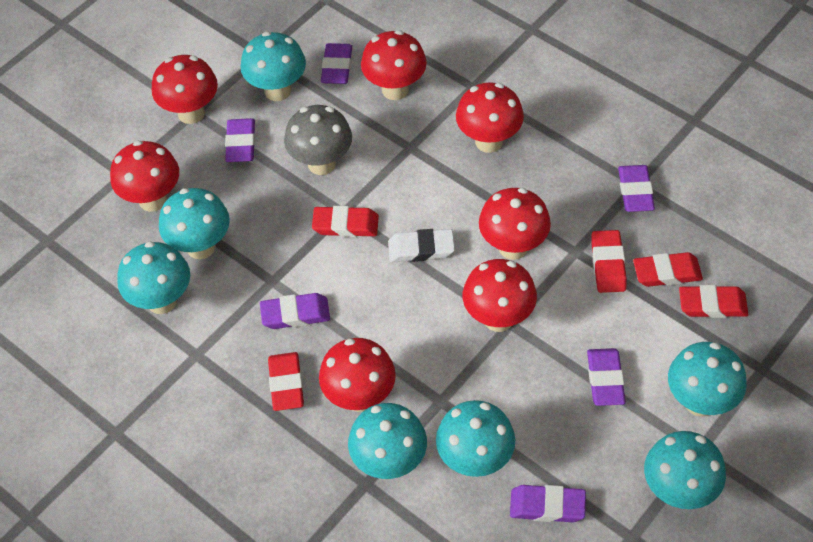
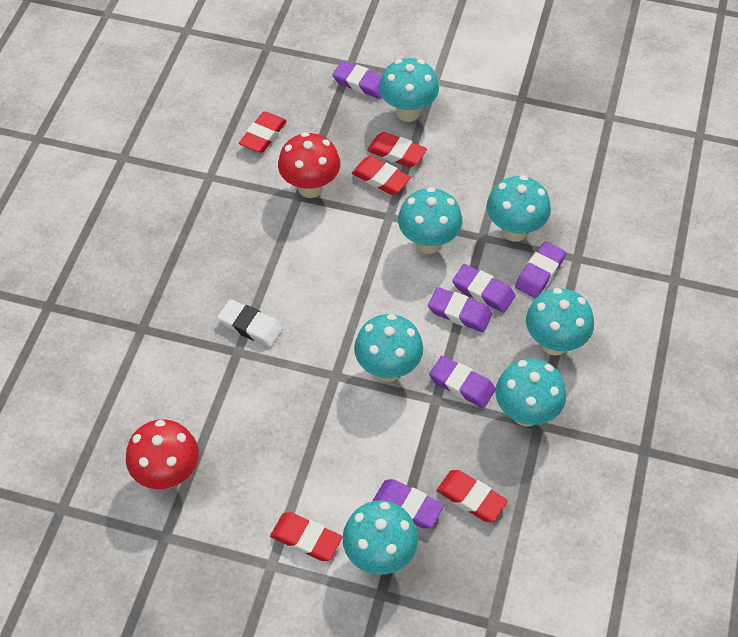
grey mushroom: [284,105,352,175] = 1 -> none = 0
red mushroom: [110,141,179,212] [152,55,218,124] [319,338,396,412] [361,30,427,100] [456,82,524,153] [463,259,537,332] [479,188,551,260] = 7 -> [126,419,199,489] [278,132,340,198] = 2

